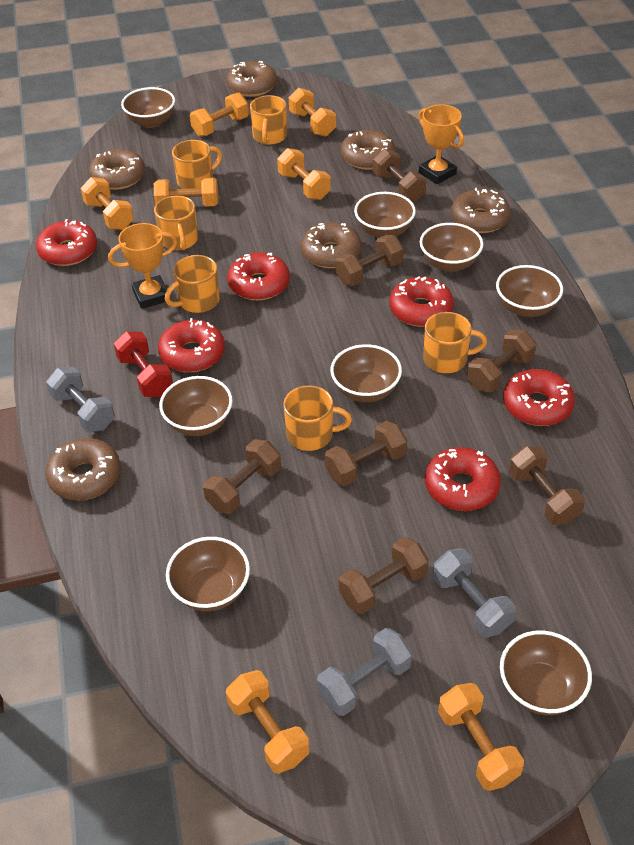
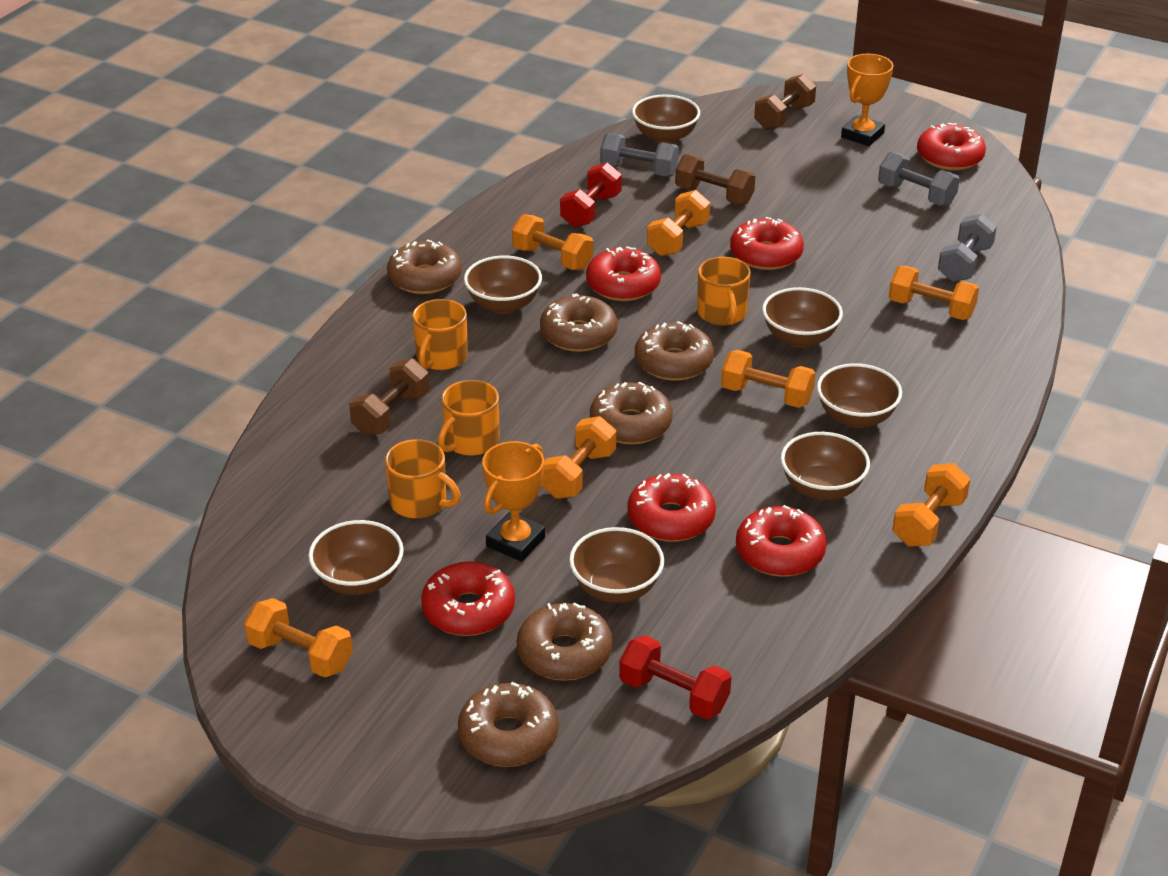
brown bowl: [121,87,175,128] [159,376,233,436] [166,537,250,611] [331,344,402,402] [354,192,416,238] [420,223,483,272] [496,265,563,317] [500,630,592,715] = 8 -> [309,520,404,595] [464,255,542,314] [569,527,664,603] [632,94,700,144] [762,287,843,348] [781,432,870,500] [817,363,902,428] = 7
brown dumbbell: [203,439,281,514] [325,421,407,486] [335,235,404,286] [339,537,429,614] [373,149,426,202] [467,330,536,392] [509,446,585,525] = 7 -> [349,358,429,436] [675,154,755,205] [754,74,816,130] = 3
orange mug: [154,196,198,250] [165,255,220,313] [172,140,222,189] [250,95,287,145] [284,385,352,451] [423,312,487,373] = 6 -> [385,439,461,519] [412,299,468,370] [438,380,499,456] [697,257,751,325] = 4
red dumbbell: [114,331,173,397] = 1 -> [560,163,622,227] [619,635,731,719] = 2

